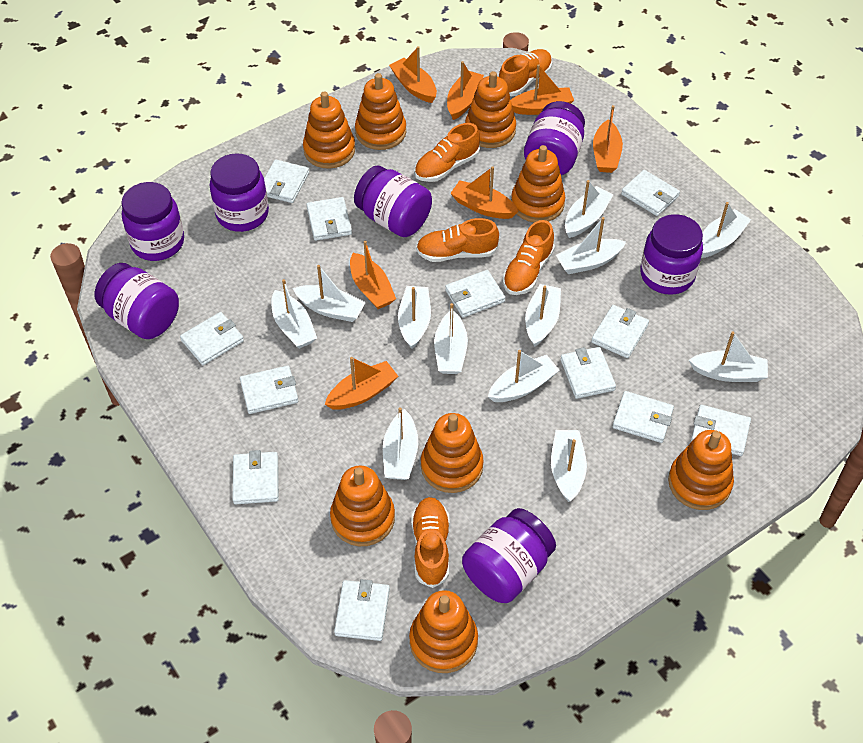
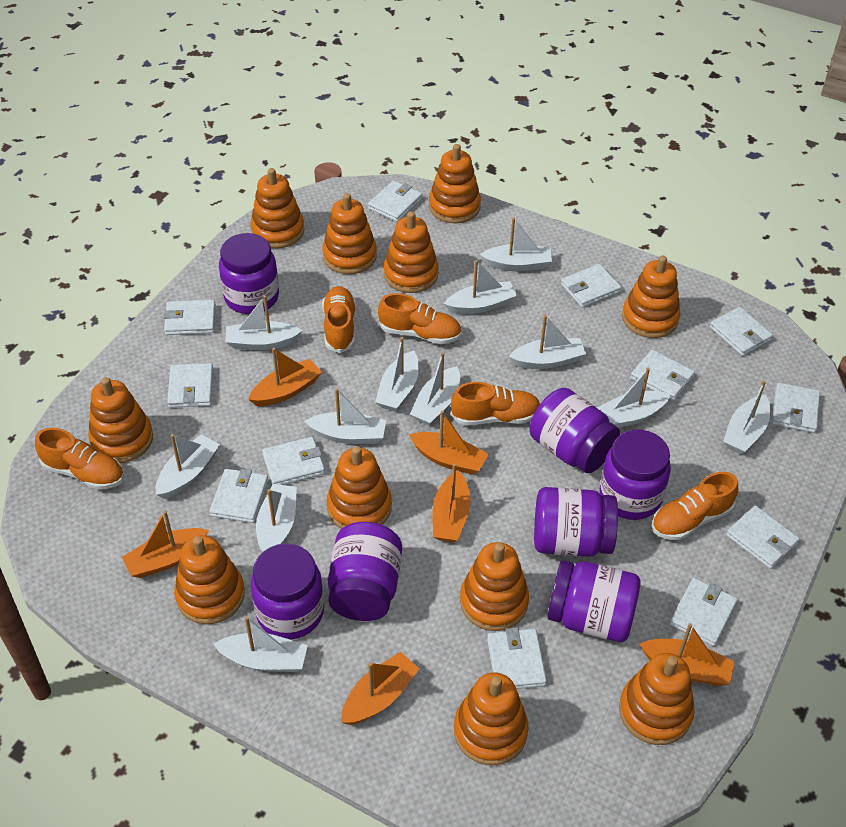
orange boat: [325,357,398,410] [350,241,396,309] [389,46,437,103] [447,61,484,120] [450,166,518,219] [511,64,574,115] [593,105,623,173] = 7 -> [122,511,209,578] [248,348,322,406] [341,652,420,725] [409,410,489,475] [432,463,471,542] [640,623,735,686] = 6
orange stacking toy: [303,91,355,169] [330,466,395,546] [355,73,406,150] [409,590,478,673] [421,413,483,493] [465,71,516,148] [511,145,565,223] [668,430,734,510] = 8 -> [88,377,153,463] [174,535,245,624] [250,168,304,249] [322,193,377,274] [327,446,392,529] [384,211,439,293] [429,144,481,223] [454,672,528,765] [460,542,529,631] [619,653,695,745] [622,255,680,338] = 11

